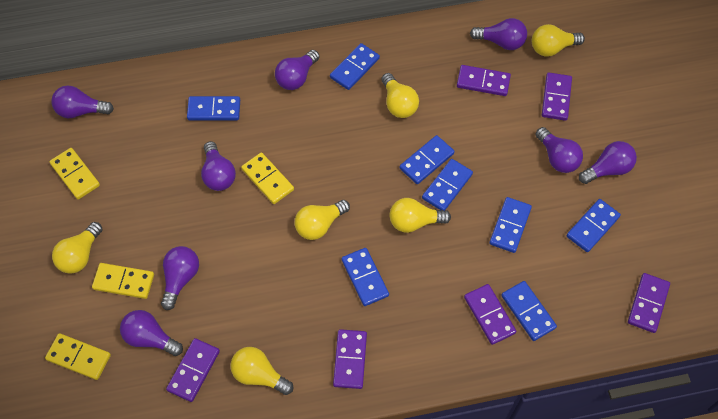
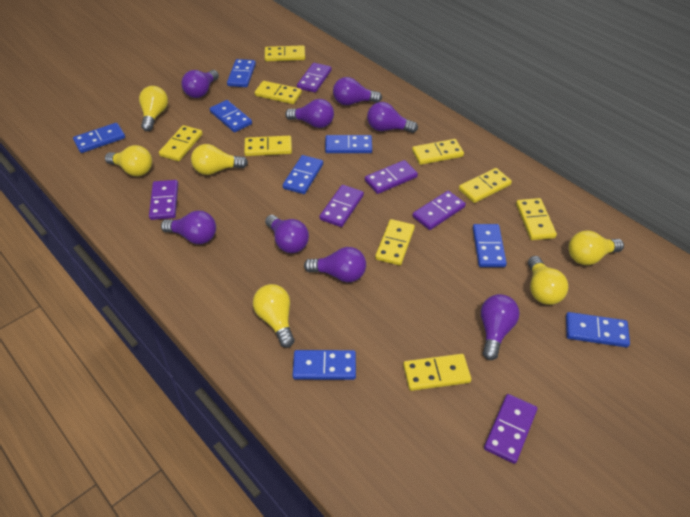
yellow domino: [45,333,111,380] [49,148,100,200] [92,263,154,299] [241,152,294,204] = 4 -> [159,125,203,161] [244,136,292,156] [255,81,302,104] [265,45,305,61] [375,219,415,266] [403,354,471,391] [412,139,464,165] [459,168,512,203] [516,198,557,240] = 9

